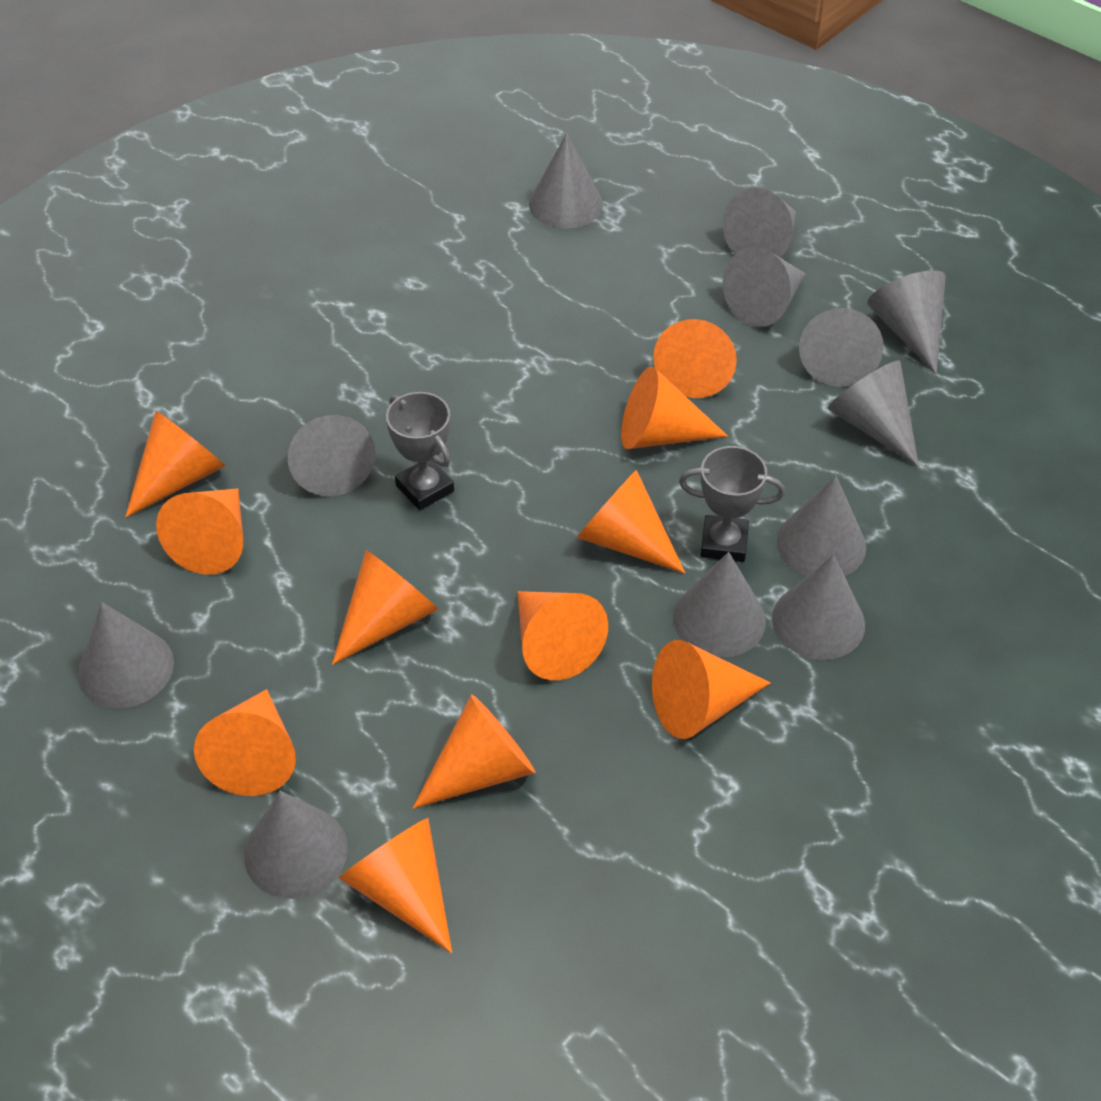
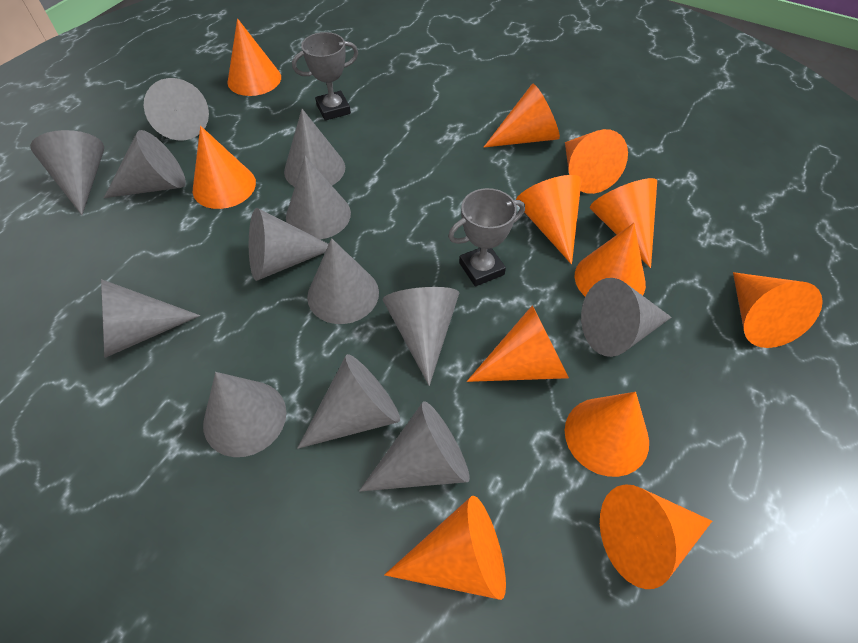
grey cone: [78,602,174,708] [244,791,348,899] [288,415,376,496] [529,133,603,229] [673,552,766,657] [723,188,796,258] [723,247,806,327] [772,554,865,660] [777,476,866,576] [799,308,884,387] [828,360,919,467] [867,270,946,375] = 12 -> [30,130,104,215] [101,279,200,358] [104,130,186,198] [144,78,209,140] [203,372,286,457] [249,208,329,281] [284,109,345,187] [286,156,351,239] [297,354,400,449] [307,238,379,324] [359,401,470,492] [383,287,459,386] [581,278,672,357] = 13
orange cone: [125,411,225,518] [156,488,243,575] [194,689,296,796] [332,550,439,665] [339,818,452,953] [413,695,536,809] [517,591,608,680] [577,470,685,573] [621,367,728,449] [652,640,771,739] [653,319,737,398] = 11 -> [193,126,256,209] [228,18,281,96] [384,496,506,600] [467,305,569,382] [484,84,560,147] [516,175,582,264] [565,129,628,194] [565,392,649,477] [575,223,646,296] [590,178,657,268] [600,484,712,589] [733,272,823,348] = 12

